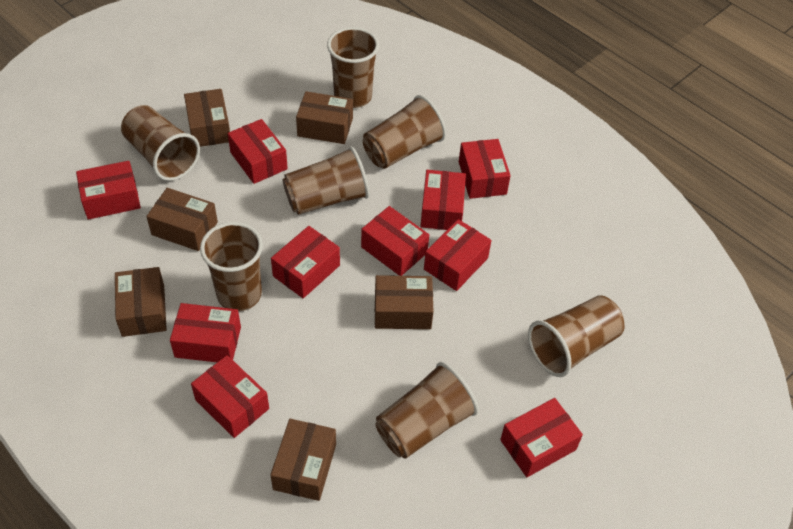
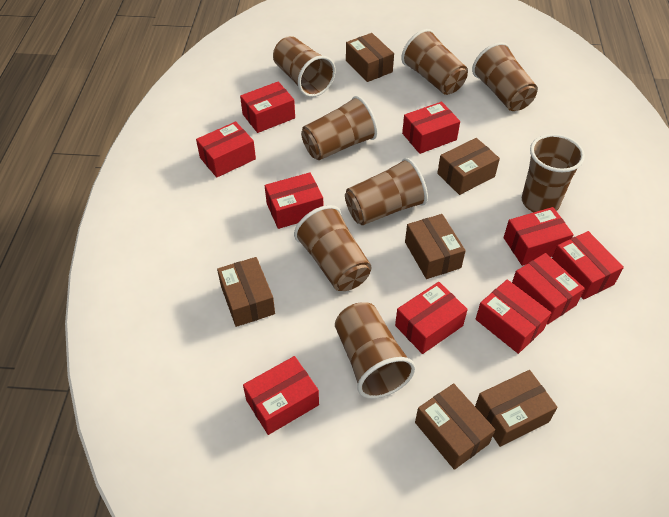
brown cup: [121,105,200,181] [200,222,263,311] [282,146,369,215] [327,27,379,108] [363,95,446,169] [375,362,479,458] [528,295,624,377] = 7 -> [273,36,336,97] [294,205,372,291] [301,96,378,160] [335,302,416,399] [345,158,428,225] [401,29,468,95] [472,42,538,111] [522,134,585,212] = 8

